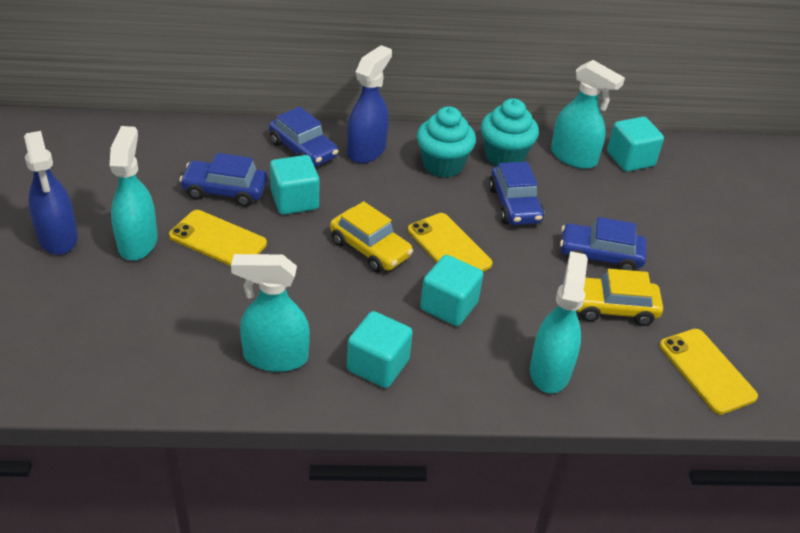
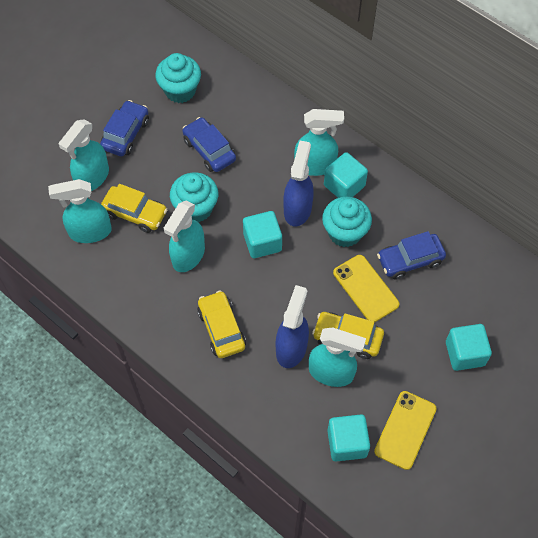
blue car: [179,153,267,207] [269,107,338,167] [489,161,544,225] [560,217,647,271] = 4 -> [100,100,149,156] [183,117,236,172] [377,231,446,280] = 3
turquoise cupcake: [417,106,476,178] [481,99,539,166] = 2 -> [155,53,201,103] [170,172,218,222] [322,197,372,247] = 3
turquoise spray bottle: [110,126,158,261] [231,254,310,372] [530,251,588,394] [551,60,625,169] = 4 -> [48,179,112,243] [59,119,109,191] [164,201,205,272] [294,109,344,176] [309,327,366,387] = 5
yellow car: [330,201,413,273] [576,269,663,326] = 2 -> [101,184,168,233] [197,291,246,358] [312,312,384,359] = 3
yellow phone: [169,210,267,266] [408,213,493,271] [659,329,758,414] = 3 -> [333,255,400,323] [374,391,437,470] = 2

